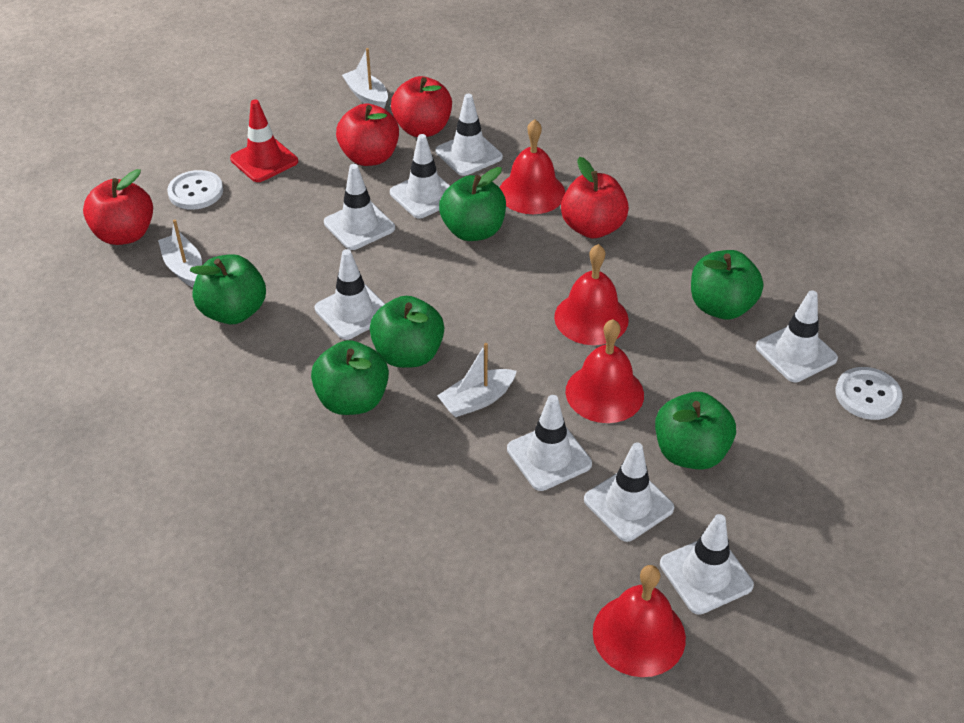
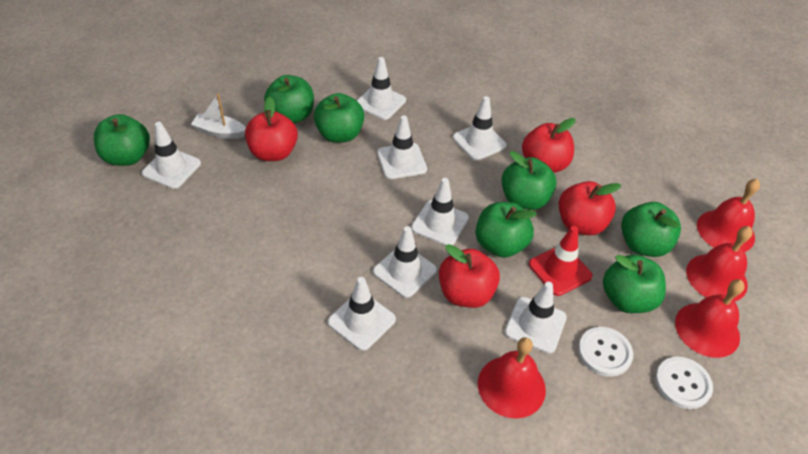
green apple: [190,254,266,324] [311,340,389,415] [370,296,444,368] [439,167,506,241] [655,392,736,470] [691,250,764,320] = 6 -> [94,114,150,166] [264,75,314,123] [314,93,364,143] [475,202,537,258] [501,151,556,210] [603,255,666,313] [621,202,681,257] = 7
white boat: [158,220,202,287] [342,48,388,108] [437,343,517,417] = 3 -> [191,94,246,139] = 1

